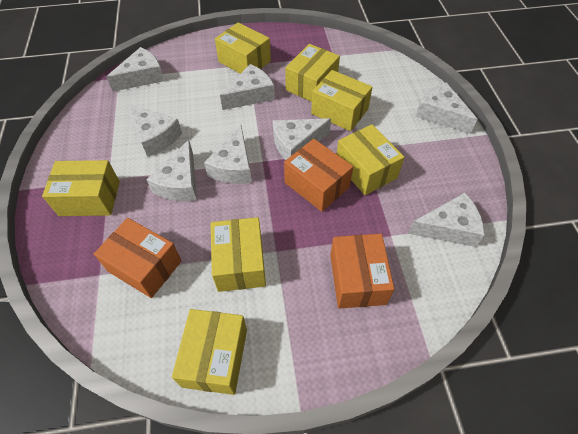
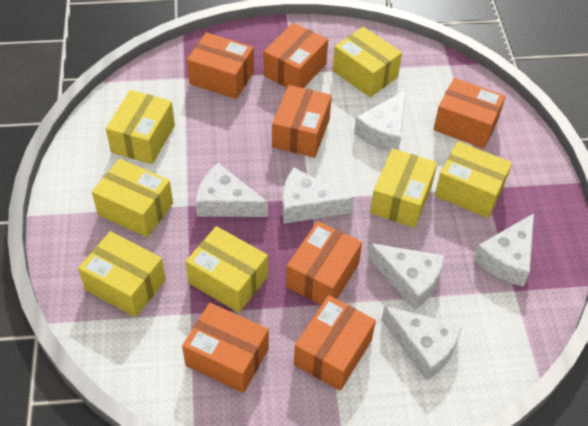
orange box: [94,218,182,298] [284,139,353,212] [330,234,394,309] = 3 -> [182,303,269,393] [187,32,254,99] [264,23,328,88] [272,85,332,158] [286,221,362,305] [294,295,376,391] [433,78,506,149] = 7
white cheese: [106,47,164,91] [128,104,182,157] [146,140,197,201] [204,125,252,184] [220,64,275,110] [273,118,331,160] [408,193,485,247] [416,82,477,134] = 8 -> [195,163,268,217] [282,168,355,224] [354,90,406,151] [368,243,445,310] [381,306,462,381] [474,213,534,287] = 6

